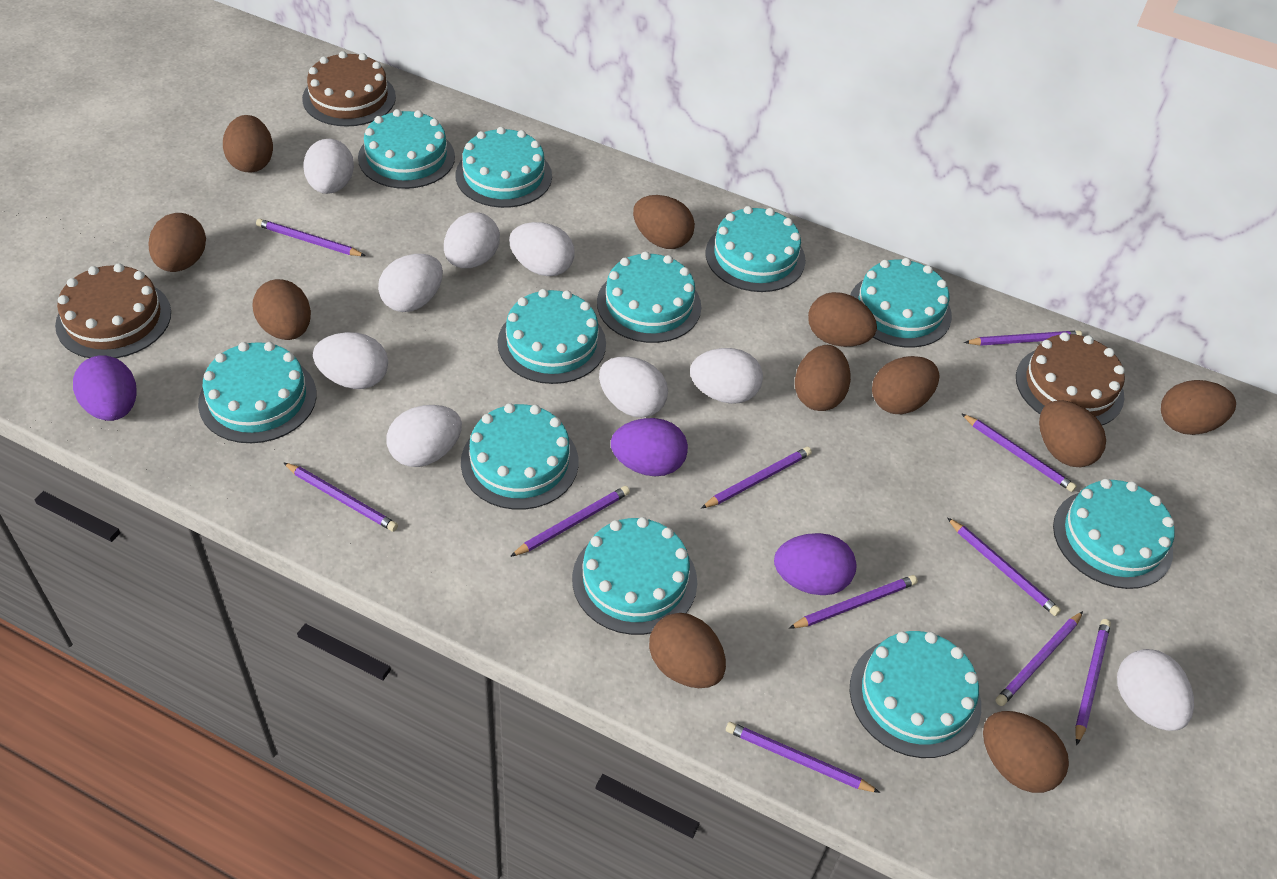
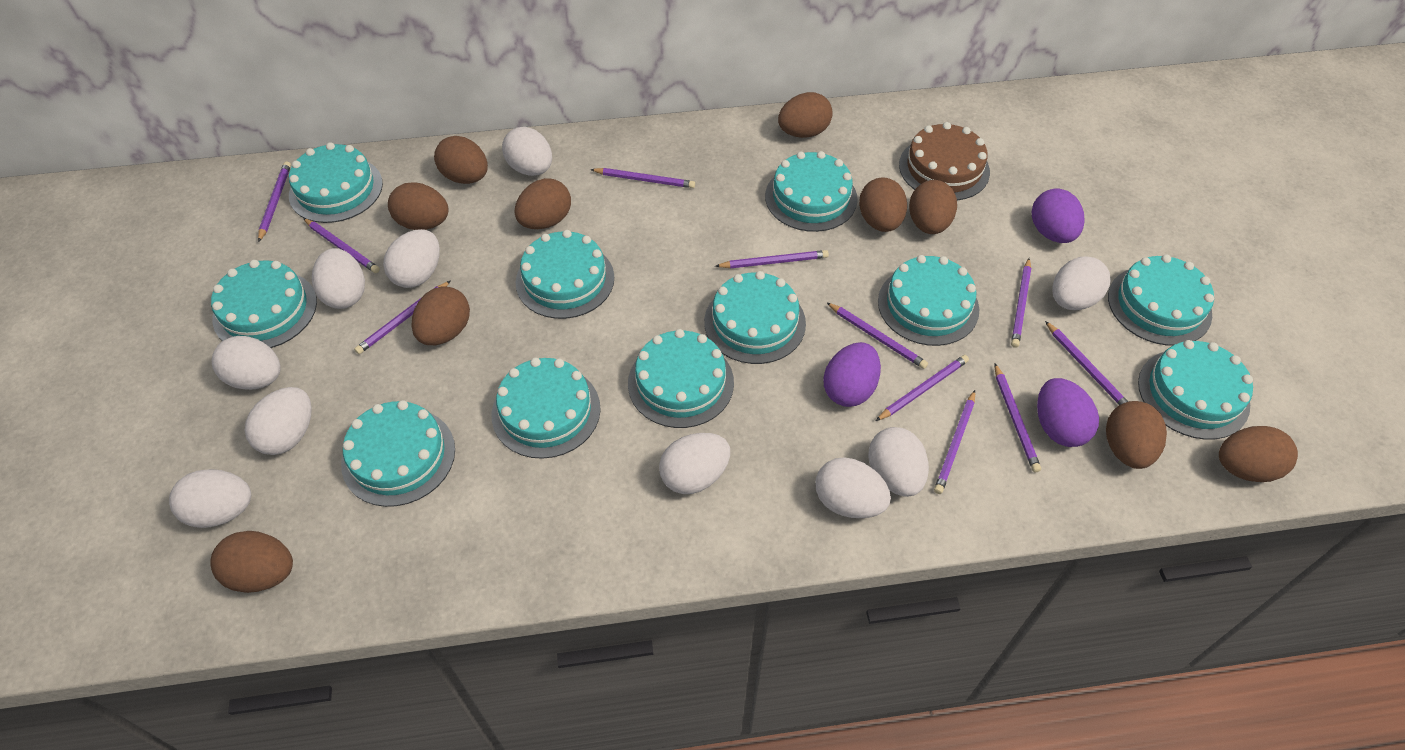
brown cake: [55,263,171,358] [302,51,396,127] [1016,332,1125,425] = 3 -> [899,122,990,201] = 1
brown egg: [149,213,206,272] [223,115,273,172] [252,279,311,340] [633,195,695,249] [649,613,726,688] [795,345,851,411] [808,292,877,347] [872,356,939,414] [983,711,1069,793] [1039,400,1106,467] [1161,380,1236,435] = 11 -> [210,531,293,593] [388,182,448,230] [411,286,470,345] [434,136,488,184] [514,178,571,229] [778,92,833,138] [859,177,907,232] [909,180,957,234] [1106,401,1167,469] [1219,426,1298,482] = 10
white egg: [303,139,354,194] [313,332,388,389] [378,254,443,312] [387,405,462,467] [444,212,500,268] [509,222,574,276] [599,357,668,418] [690,348,763,404] [1117,649,1194,731] = 9 -> [169,469,251,528] [212,336,281,390] [245,387,312,455] [312,248,365,309] [383,229,440,288] [502,127,552,176] [659,433,730,494] [816,457,891,518] [868,427,929,497] [1052,256,1110,310] = 10

